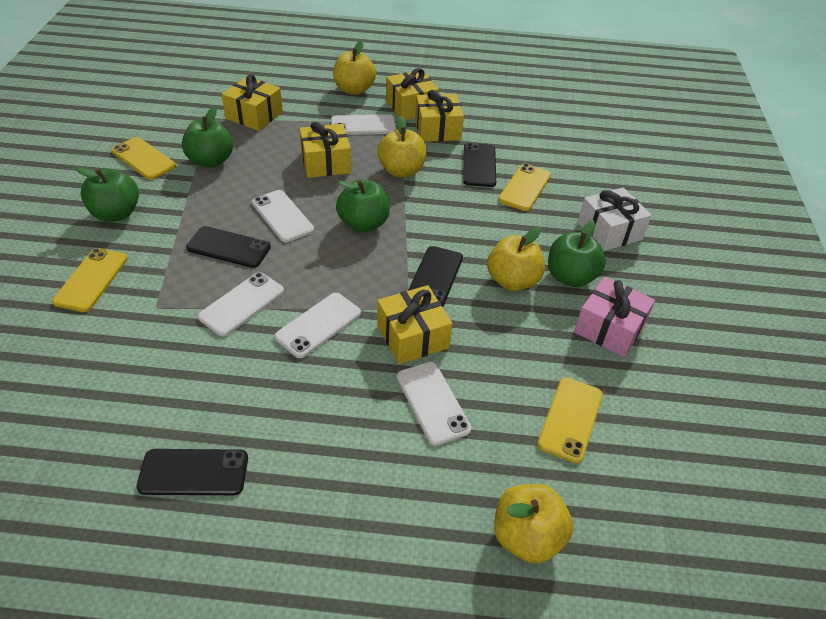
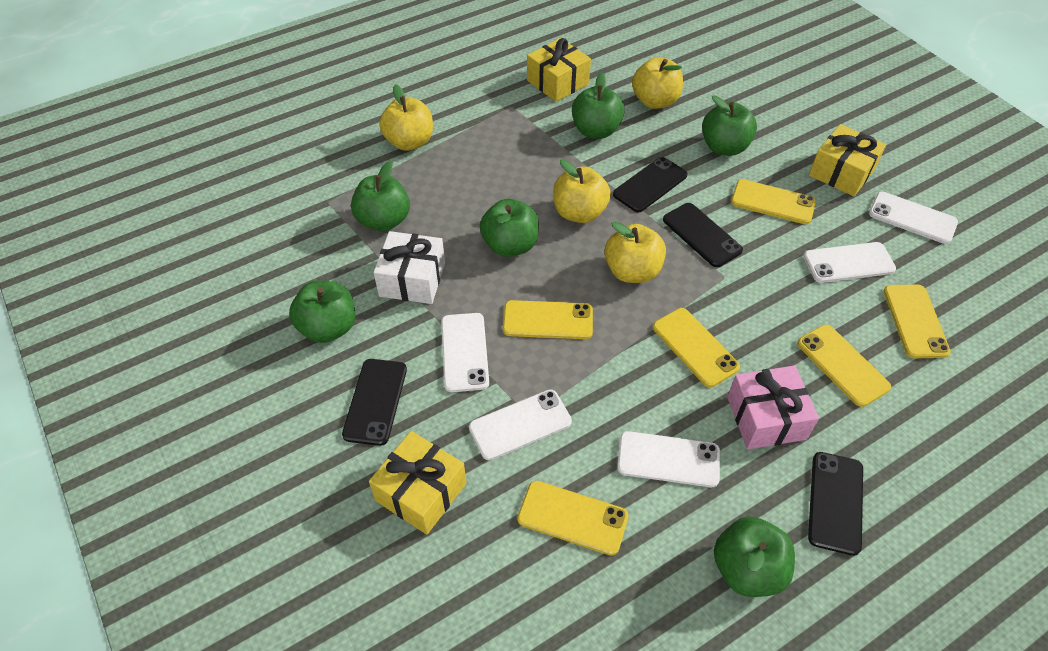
green apple: [76,167,139,222] [182,107,233,168] [336,179,390,232] [548,220,606,287] = 4 -> [289,281,355,343] [351,162,410,232] [480,199,539,257] [572,72,624,139] [702,96,757,156] [714,517,795,597] = 6
yellow gift: [221,74,283,131] [299,122,351,178] [377,285,453,364] [386,68,439,120] [415,90,464,142] = 5 -> [369,431,466,535] [527,38,591,102] [809,124,886,196] = 3
yellow phone: [52,248,128,312] [111,137,176,180] [498,164,551,211] [537,377,603,463] = 4 -> [503,300,593,339] [517,481,629,555] [653,308,740,387] [731,179,816,224] [797,324,891,407] [884,285,951,358] = 6

